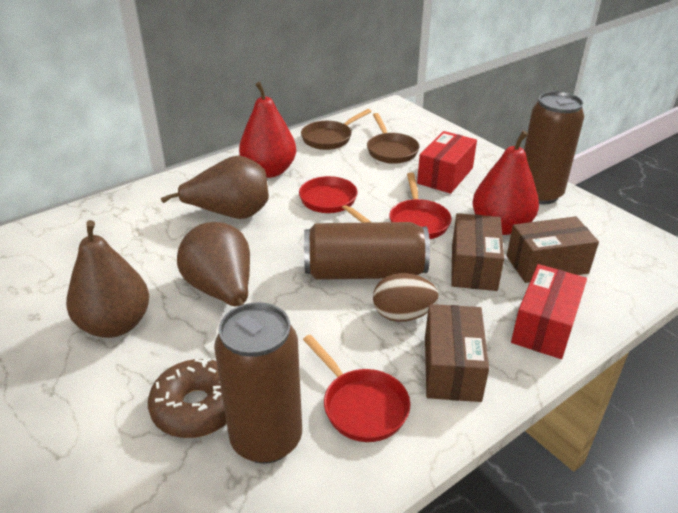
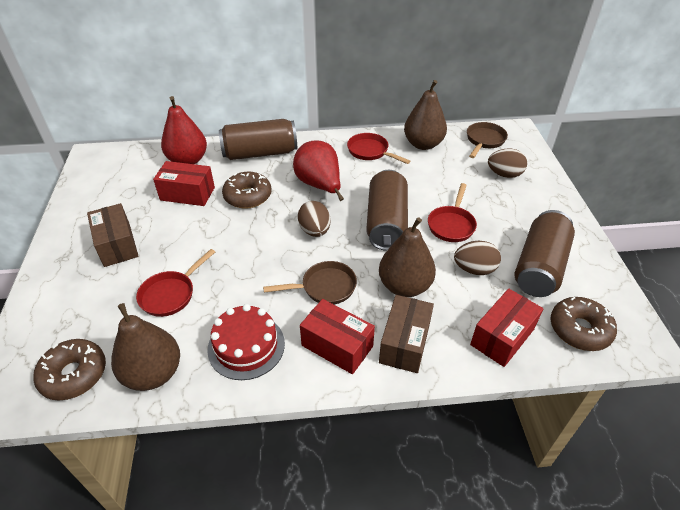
brown box: [425,304,489,402] [451,213,504,291] [507,216,599,283] = 3 -> [87,203,139,267] [379,295,434,373] = 2
brown donut: [148,358,227,438] = 1 -> [33,339,106,401] [222,172,271,209] [550,297,617,351] = 3
brown egg: [373,273,438,322] = 1 -> [298,201,331,237] [454,241,501,275] [488,149,527,178] = 3
red box: [417,131,477,194] [511,264,587,359] = 2 -> [153,161,215,206] [300,299,375,374] [470,288,543,367] = 3
red cake: none = 0 -> [207,304,285,380] = 1

